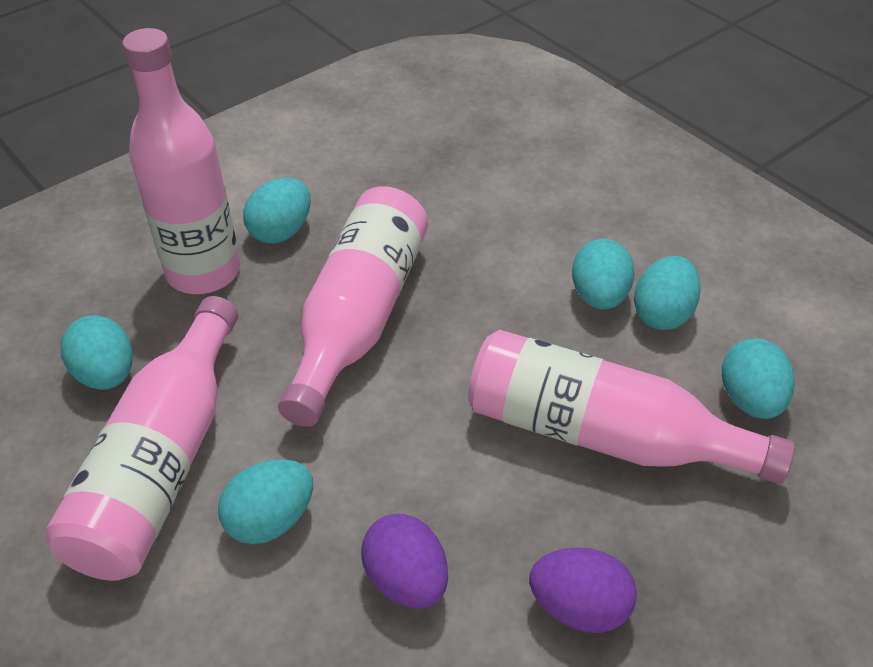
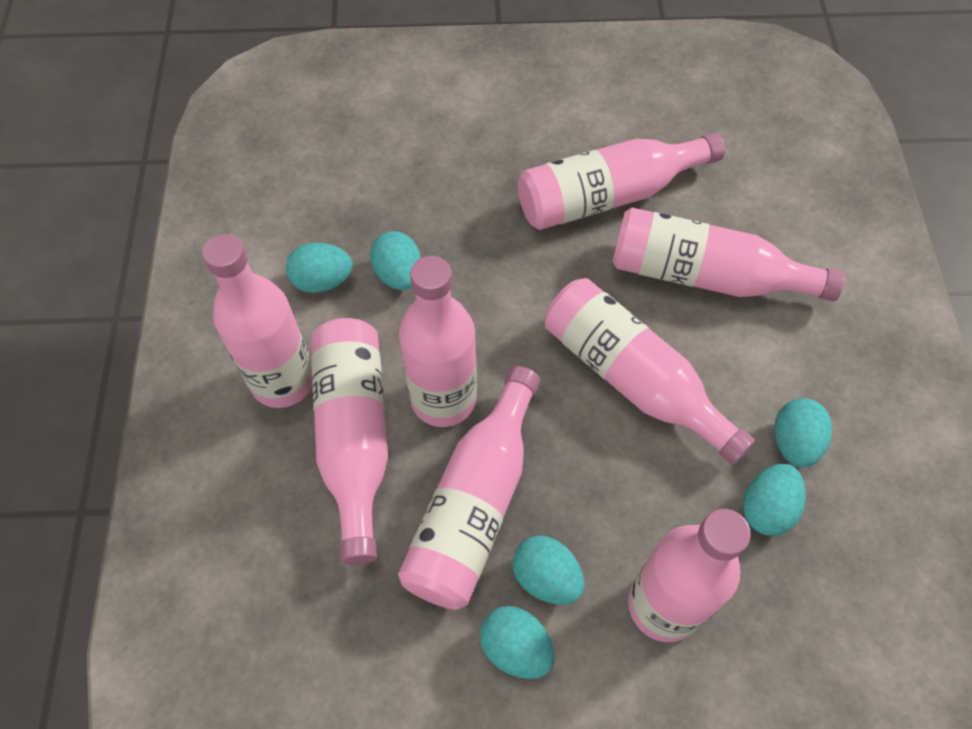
pink bottle: [45,296,238,581] [122,28,240,294] [278,186,428,427] [468,329,795,484] = 4 -> [202,234,312,408] [311,318,388,565] [398,366,540,610] [399,256,477,427] [518,132,725,230] [545,278,755,465] [612,208,845,301] [628,509,751,642] = 8
purple egg: [361,514,448,608] [529,547,637,633] = 2 -> none = 0

